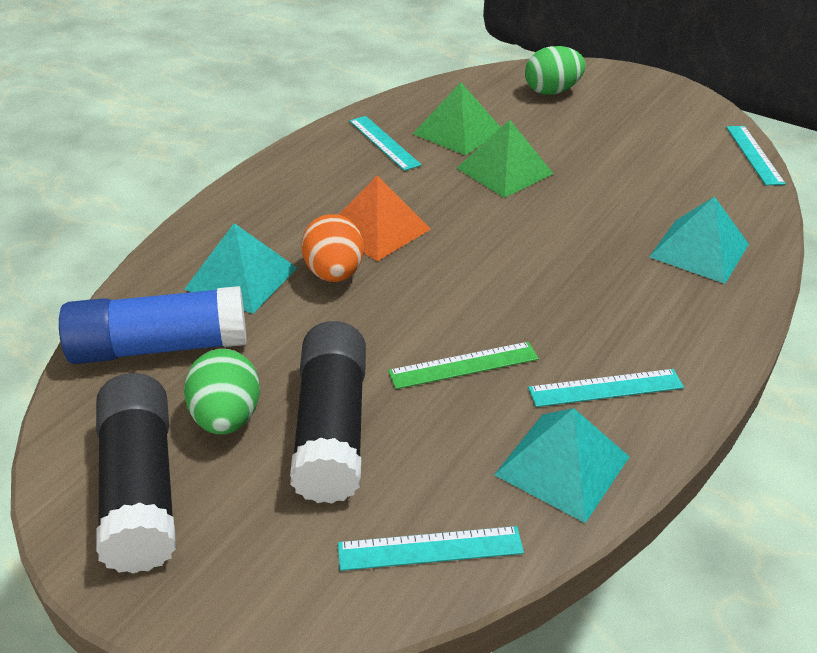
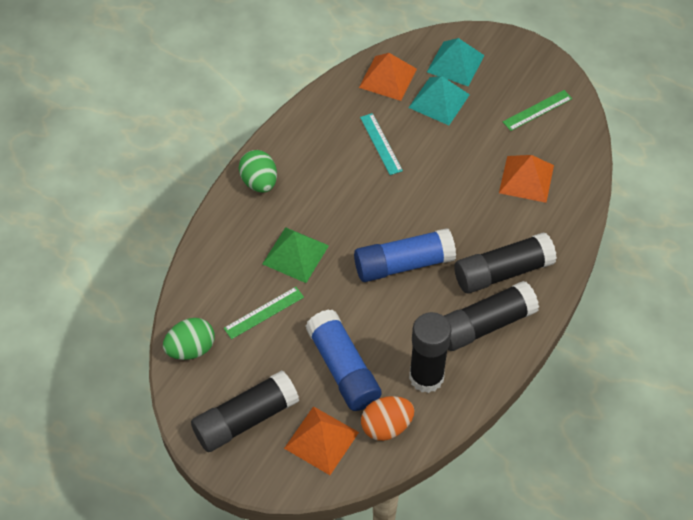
black glue stick: [96,373,176,574] [290,321,366,504] = 2 -> [191,370,299,452] [409,312,452,393] [444,281,539,351] [454,232,557,293] = 4
blue glue stick: [59,286,247,364] = 1 -> [305,309,382,411] [354,228,456,282] = 2
green pyramid: [413,82,501,156] [457,120,554,198] = 2 -> [262,227,329,283] = 1
green ruler: [388,342,539,389] = 1 -> [224,287,304,339] [503,90,572,131] = 2
orange pyramid: [339,175,431,261] = 1 -> [284,406,359,475] [359,53,417,101] [499,155,554,203] = 3
turquoise pyramid: [184,223,297,314] [494,408,630,523] [649,196,749,284] = 3 -> [408,76,470,125] [427,38,485,86] = 2
turquoise ruler: [338,526,524,571] [349,116,422,171] [528,369,684,407] [726,126,786,185] = 4 -> [360,113,403,175] = 1

